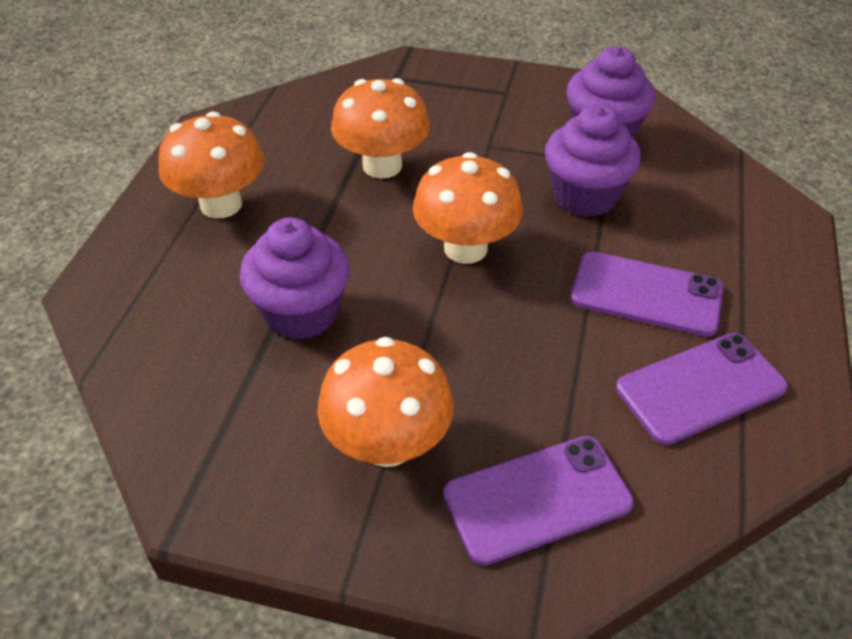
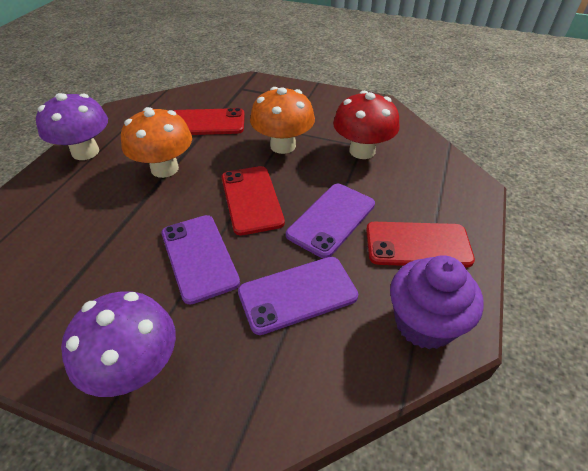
orange mushroom: [158,111,264,219] [317,337,454,467] [331,78,430,179] [413,152,523,264] = 4 -> [121,107,192,178] [250,87,315,154] = 2
purple cupcake: [240,217,350,340] [545,104,641,217] [566,46,655,138] = 3 -> [390,255,484,349] = 1
purple mushroom: none = 0 -> [36,93,108,160] [61,292,176,397] = 2
red mushroom: none = 0 -> [333,91,400,159] = 1
red phone: none = 0 -> [174,108,245,135] [222,166,285,235] [366,222,475,268] = 3

